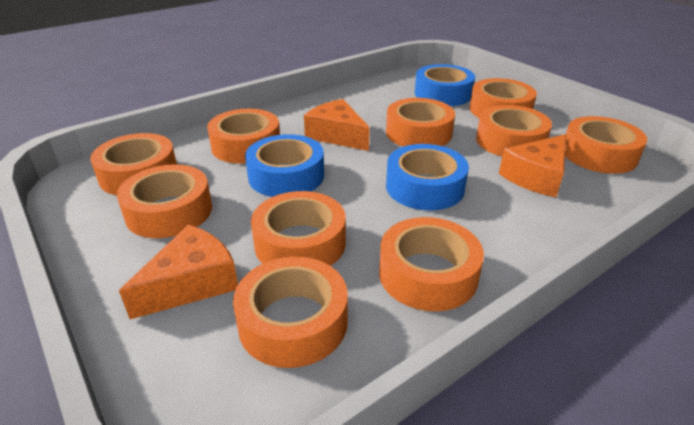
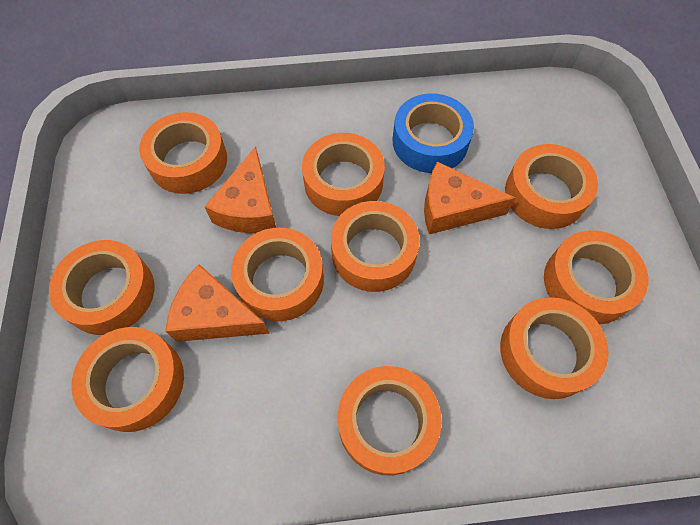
blue tape: [245,134,324,197] [386,144,469,210] [415,64,475,106] = 3 -> [393,94,474,173] = 1

